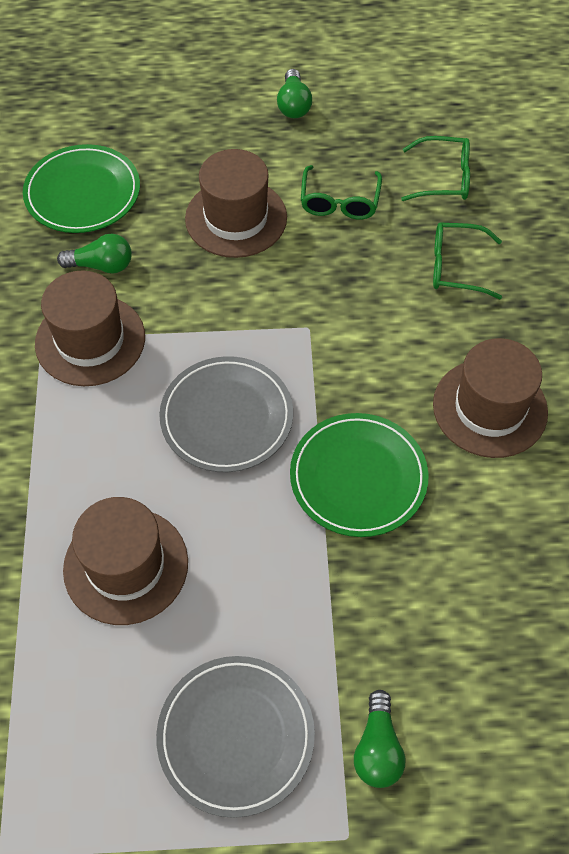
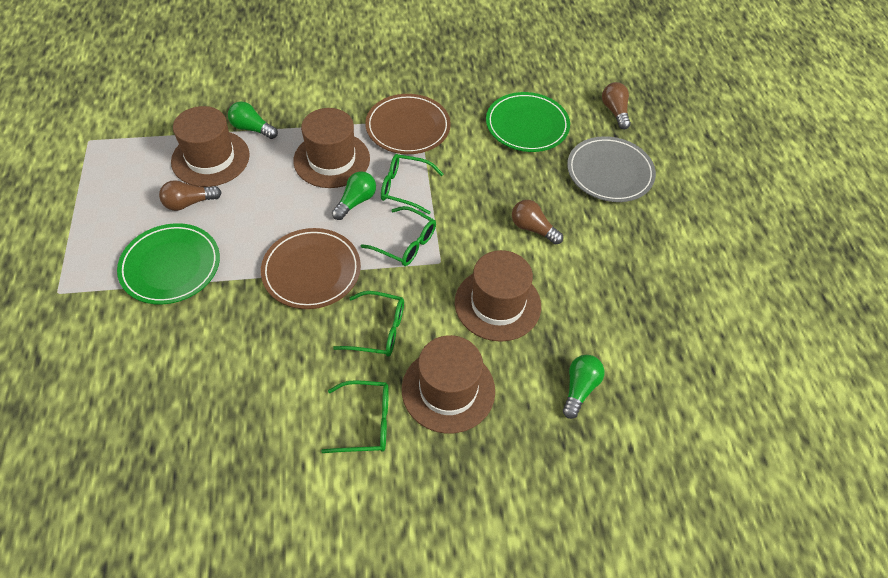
brown light bulb: none = 0 -> [159,180,222,211] [512,200,563,245] [602,82,631,129] = 3
brown plate: none = 0 -> [261,228,361,309] [365,94,451,154] = 2
green glasses: [301,165,382,220] [401,136,470,201] [433,222,502,299] = 3 -> [321,380,389,453] [333,291,404,356] [361,206,436,266] [381,154,443,214] = 4
grey plate: [156,656,315,818] [159,356,293,472] = 2 -> [567,136,656,202] = 1

